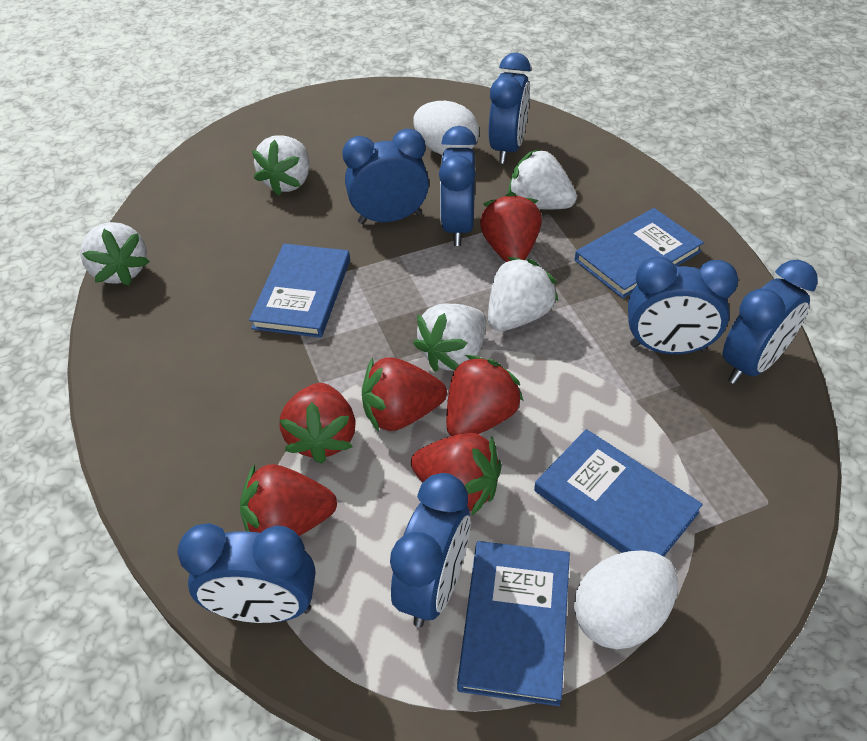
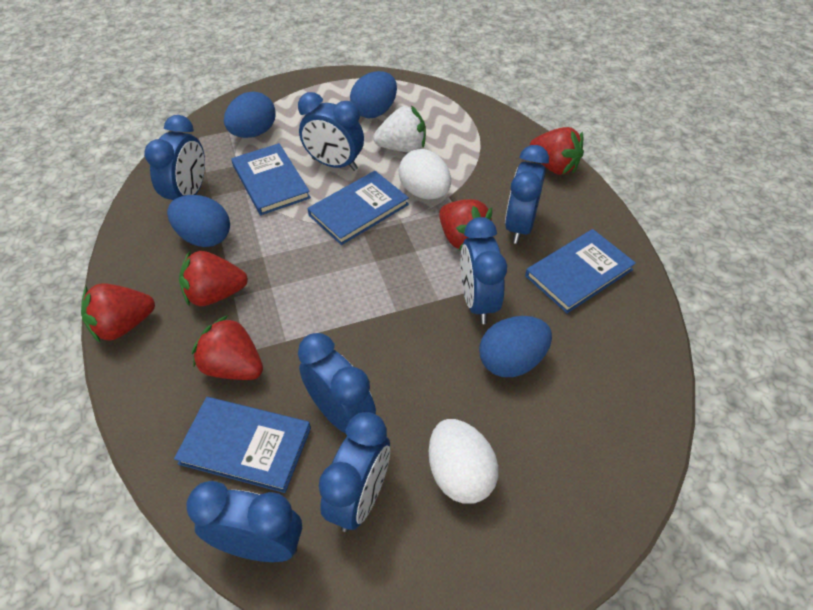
blue egg: none = 0 -> [167,195,230,247] [224,92,276,138] [350,71,397,118] [479,316,552,377] = 4
red strawberry: [240,464,337,536] [279,383,356,464] [362,357,447,432] [411,433,502,517] [446,355,523,436] [480,192,542,262] = 6 -> [81,283,155,343] [179,250,248,306] [192,315,263,380] [439,199,492,250] [530,127,584,175] = 5
white strawberry: [80,222,150,286] [252,135,309,196] [413,304,486,372] [488,257,559,331] [508,149,577,209] = 5 -> [373,105,426,152] = 1

